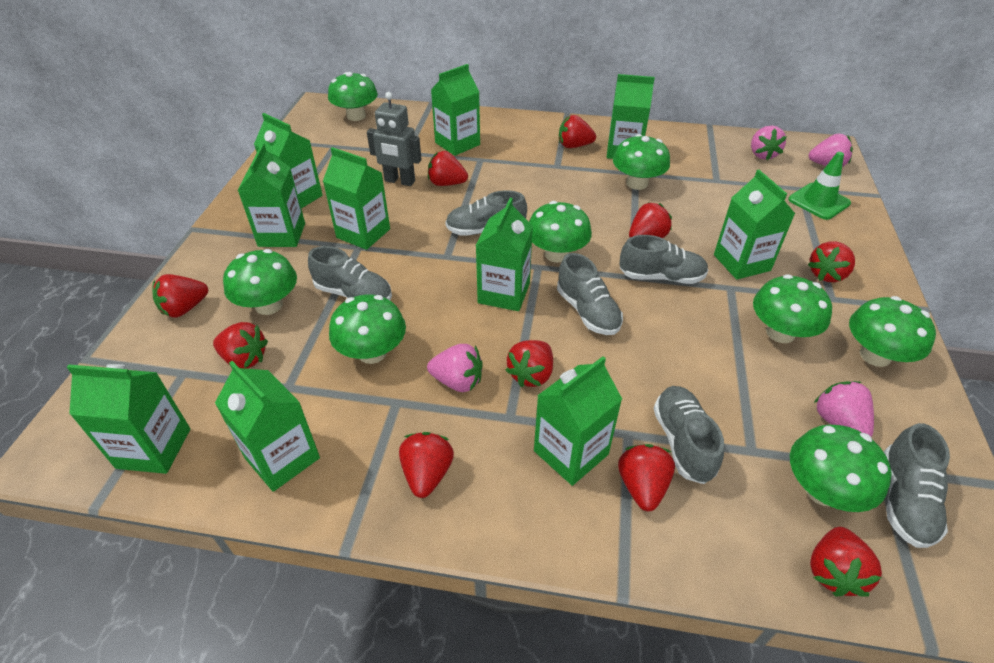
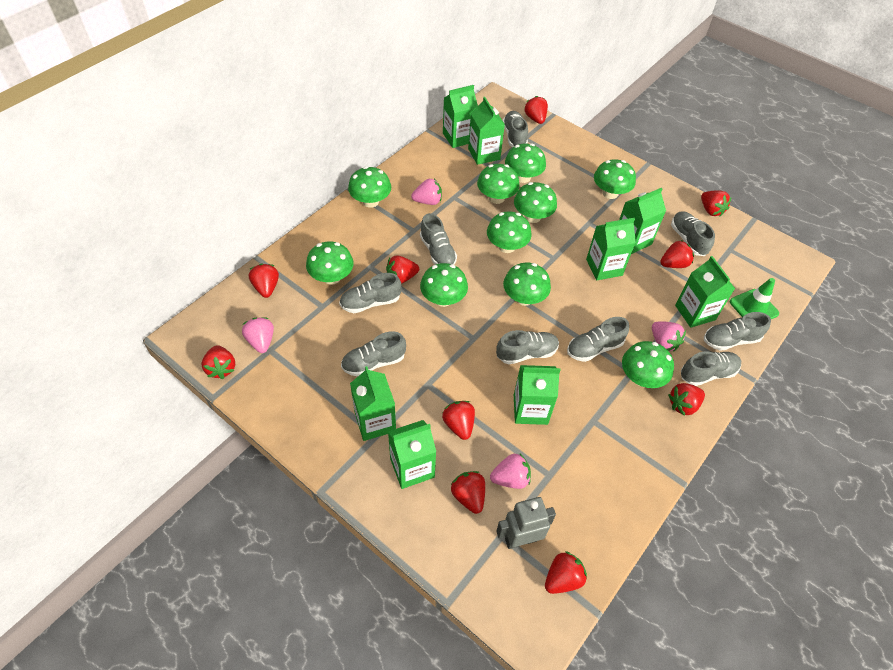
green carton: [67,364,190,474] [215,361,320,492] [238,143,305,247] [254,113,323,208] [323,147,390,250] [431,64,480,156] [476,198,533,311] [534,356,622,486] [607,74,655,159] [714,170,795,280] = 10 -> [350,366,396,441] [388,420,436,489] [443,85,478,148] [468,97,505,165] [514,365,560,425] [586,218,636,280] [619,188,666,254] [675,256,735,328] = 8
green mushroom: [223,249,297,315] [328,72,378,121] [329,294,406,364] [529,201,592,263] [613,134,670,190] [753,274,832,343] [790,425,892,512] [849,296,936,367] = 8 -> [306,241,353,285] [348,166,391,208] [420,263,468,307] [477,164,520,204] [487,211,532,253] [503,262,551,306] [505,143,546,183] [514,182,557,223] [594,159,636,199] [622,341,674,388] = 10
grey shoe: [308,246,392,300] [445,190,527,236] [557,253,623,335] [619,235,708,284] [654,386,724,484] [884,423,950,548] = 6 -> [339,273,402,313] [341,331,406,376] [420,213,457,265] [496,330,559,364] [503,111,528,147] [567,317,629,362] [671,211,715,256] [681,352,741,386] [704,312,771,351] = 9

